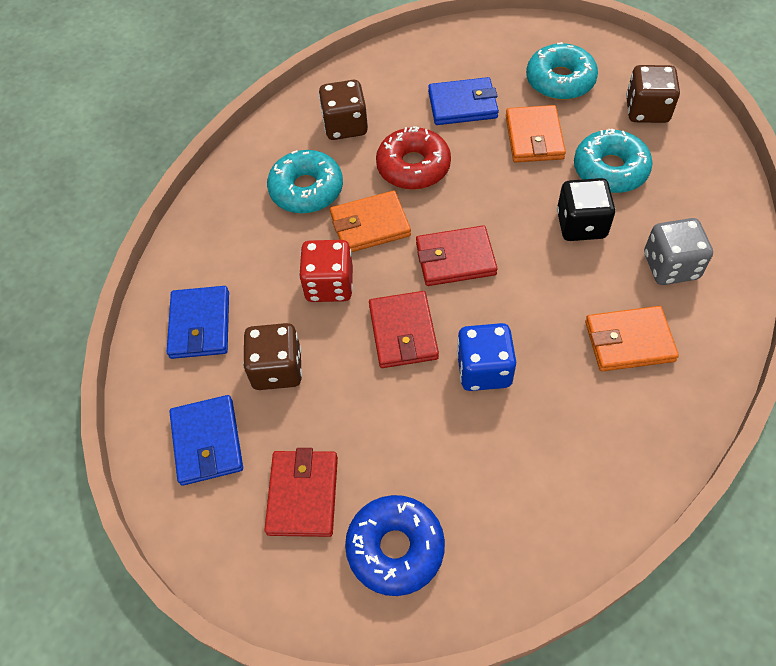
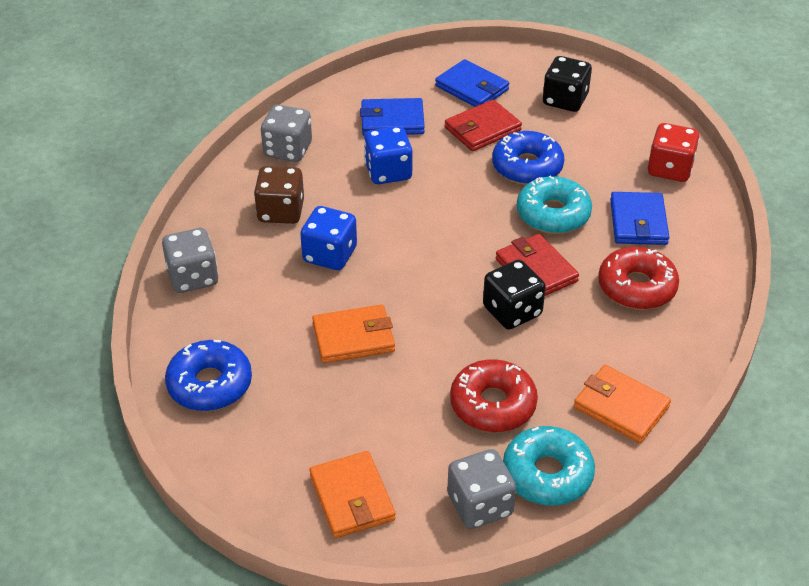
black dice: [557,178,615,241] = 1 -> [483,260,546,329] [543,56,592,112] = 2
blue dice: [457,323,516,391] = 1 -> [300,206,357,270] [364,126,412,184] = 2
blue donut: [345,495,445,596] = 1 -> [165,340,252,411] [492,131,564,185] = 2
brown dice: [243,323,302,390] [319,80,368,140] [626,65,680,123] = 3 -> [254,166,304,224] = 1
grey dice: [644,218,713,285] = 1 -> [162,228,218,293] [261,105,312,162] [447,449,516,529] = 3
red donut: [376,126,451,190] = 1 -> [450,359,538,432] [598,247,679,310] = 2
red wallet: [265,448,338,537] [369,291,439,368] [416,226,498,286] = 3 -> [445,100,522,151] [496,233,579,296] = 2
turquoise donut: [267,150,343,214] [526,42,598,100] [574,129,653,193] = 3 -> [503,426,595,506] [517,176,592,234] = 2

